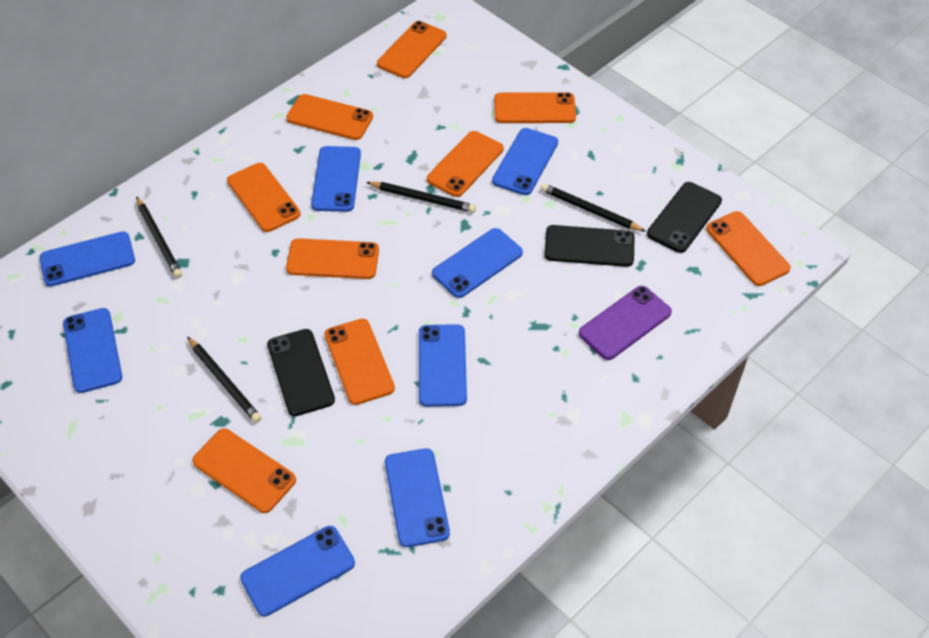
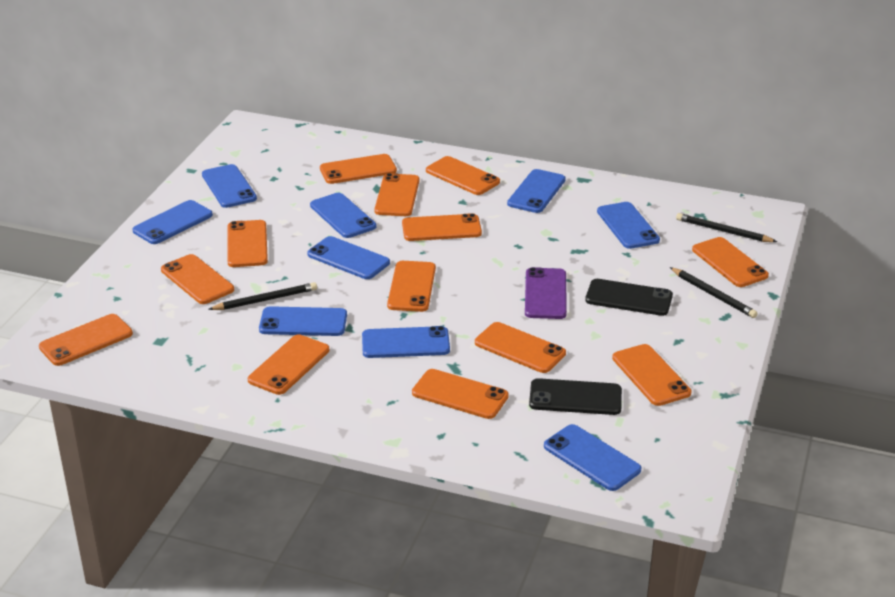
black pencil: [136,196,182,278] [187,336,262,423] [366,182,476,213] [541,183,646,232] = 4 -> [208,282,317,310] [670,267,758,318] [676,213,777,242] = 3
black phone: [267,329,335,416] [544,225,635,267] [647,182,722,253] = 3 -> [529,378,622,415] [585,279,673,316] = 2
blue phone: [40,231,135,287] [63,308,122,393] [240,526,355,616] [311,146,361,212] [385,448,450,547] [419,324,467,407] [432,228,523,298] [492,128,558,195] = 8 -> [133,200,213,244] [202,164,257,208] [259,306,347,336] [307,236,390,279] [310,193,376,238] [362,326,450,358] [507,169,566,213] [544,424,641,491] [597,202,660,249] = 9
orange phone: [192,429,296,513] [227,163,301,232] [286,94,373,140] [286,238,379,279] [324,319,395,405] [377,21,446,78] [427,131,503,197] [494,92,576,123] [706,211,791,286] = 9 -> [39,314,133,366] [161,254,234,304] [228,220,268,267] [248,334,329,395] [320,154,397,184] [374,173,419,216] [387,261,436,312] [402,213,482,241] [412,369,509,419] [426,156,500,195] [475,322,566,373] [612,344,691,406] [692,237,769,287] = 13

